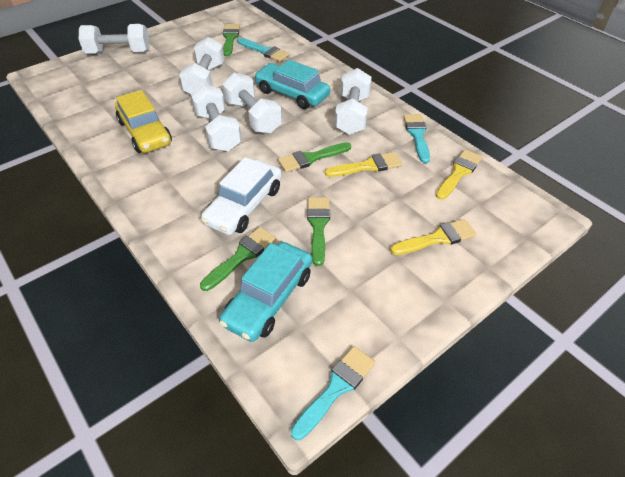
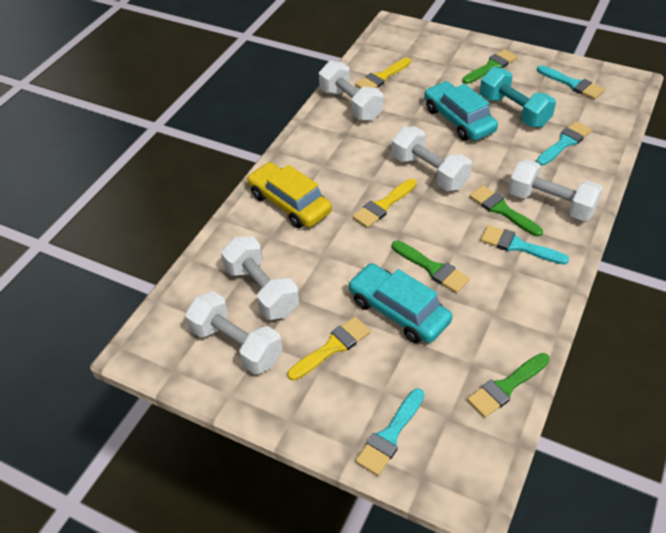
turquoise brush: [238,38,289,62] [291,346,375,440] [403,114,430,163] = 3 -> [355,388,424,476] [480,225,569,265] [536,121,592,166] [537,65,604,99] = 4
turquoise dumbbell: none = 0 -> [480,67,556,127] = 1
white car: [201,157,282,235] = 1 -> none = 0

